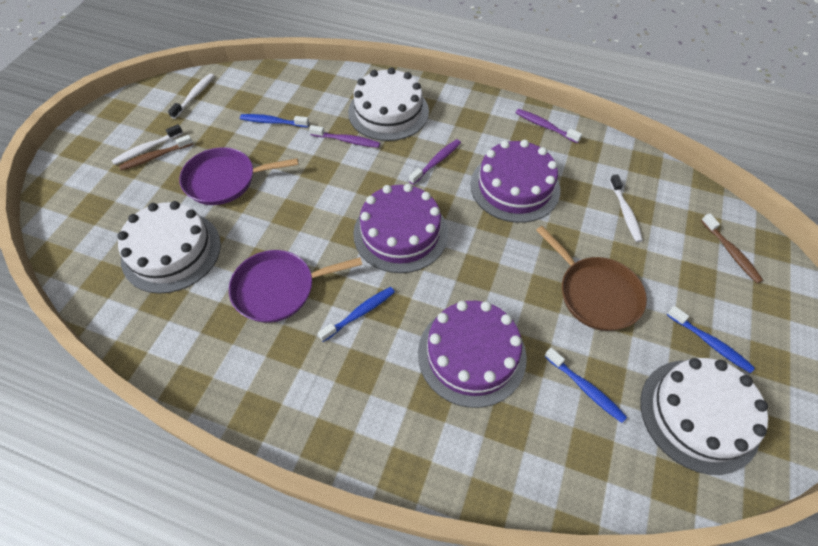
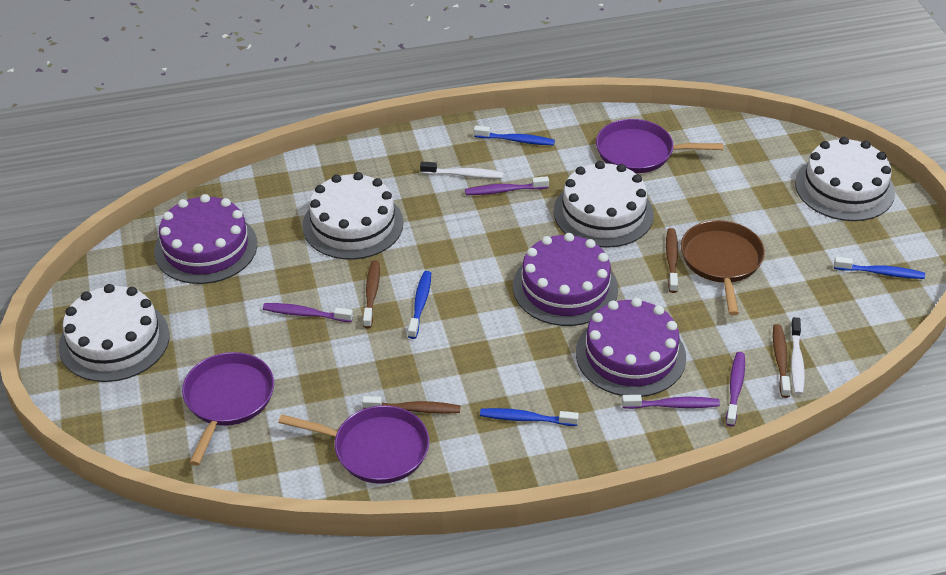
brown toothbrush: [119,135,193,171] [701,213,763,283] = 2 -> [362,396,460,414] [363,261,380,328] [666,228,678,293] [773,324,791,398] = 4
purple pan: [179,147,298,205] [229,250,362,323] = 2 -> [182,352,274,466] [278,405,429,484] [596,119,723,173] = 3
purple toothbrush: [309,125,380,148] [409,139,461,185] [516,109,582,143] = 3 -> [263,303,353,322] [465,176,549,195] [622,395,720,409] [726,352,745,427] = 4
white cake: [118,201,221,294] [348,67,429,141] [640,358,768,475] = 3 -> [59,284,170,382] [302,172,404,260] [554,161,654,248] [795,137,895,221] = 4
white toothbrush: [111,124,183,165] [168,73,214,119] [610,174,643,242] = 3 -> [420,162,504,178] [790,317,805,395] = 2

